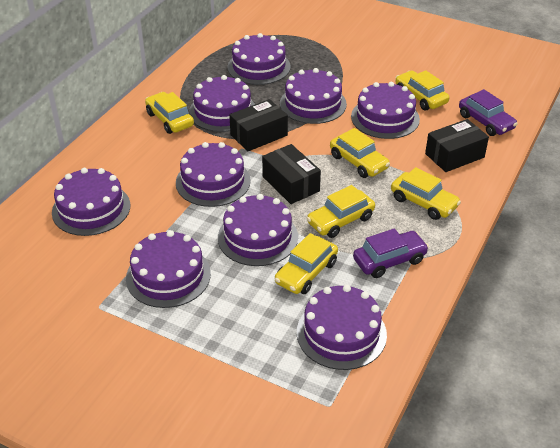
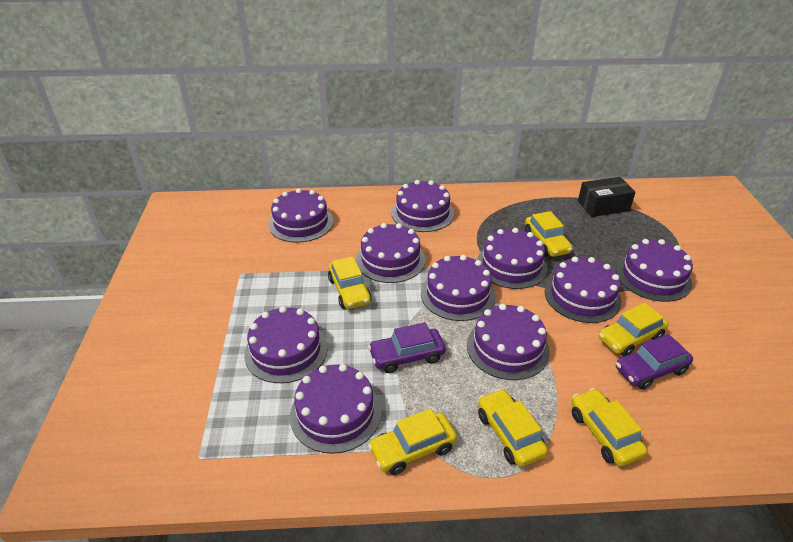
black box: [229,99,288,151] [262,144,321,204] [425,119,489,172] = 3 -> [578,177,636,217] = 1
purple cake: [52,168,130,236] [126,230,211,308] [176,142,251,207] [189,75,255,132] [218,194,298,266] [228,33,291,85] [280,68,347,124] [297,285,387,370] [351,82,420,139] = 9 -> [244,306,328,383] [268,188,333,243] [290,364,381,454] [356,223,425,283] [391,180,454,232] [421,255,495,321] [467,304,550,380] [477,228,548,289] [544,257,621,323] [616,239,693,302] = 10

